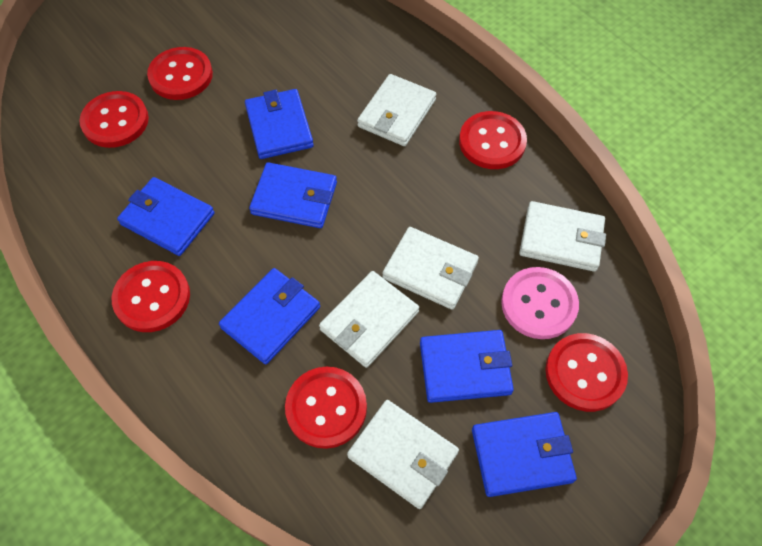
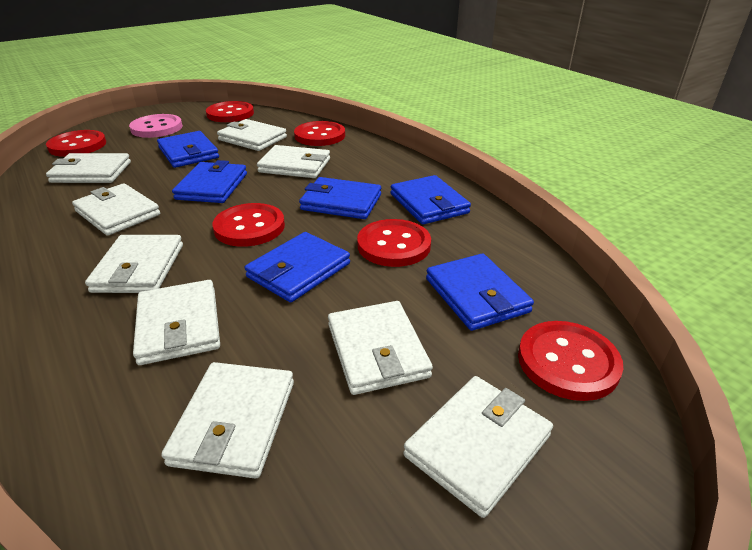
white wallet: [319,271,419,368] [347,400,459,509] [357,74,436,146] [382,227,479,310] [519,201,606,272] = 5 -> [46,153,131,183] [72,183,160,236] [85,235,183,293] [133,280,220,365] [161,362,294,479] [217,119,287,151] [257,145,330,178] [328,301,433,395] [403,376,553,518] = 9

